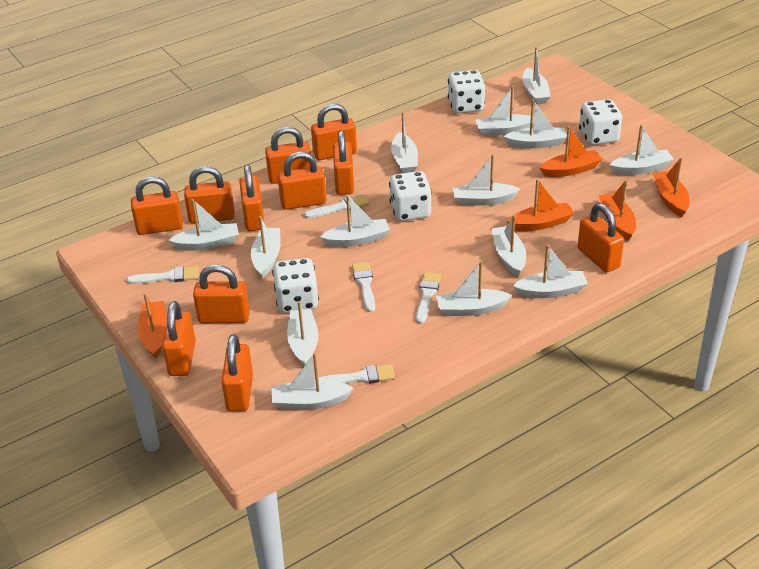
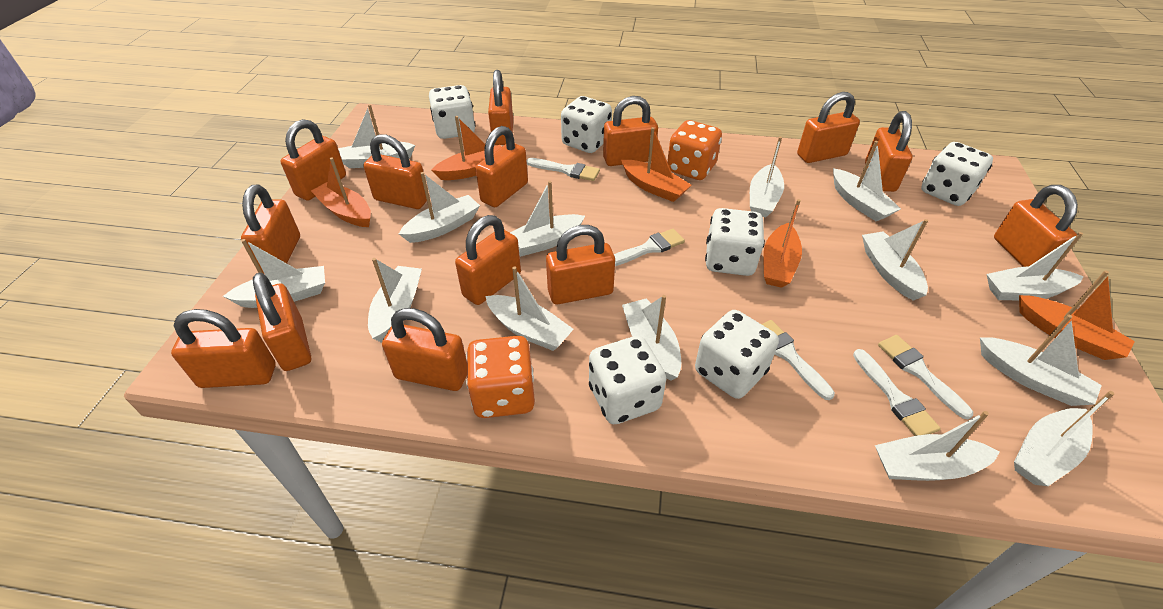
orange dice: none = 0 -> [466,336,535,418] [667,120,722,180] = 2
orange padlock: [131,177,183,235] [162,301,196,376] [184,166,235,223] [193,264,250,323] [221,334,253,412] [239,165,265,231] [265,127,311,184] [278,152,327,210] [311,104,357,160] [333,130,354,195] [578,203,624,273] = 11 -> [171,309,276,388] [241,185,300,273] [253,273,311,371] [281,119,346,201] [363,134,427,209] [382,308,467,391] [455,215,521,305] [475,126,528,207] [488,70,513,145] [546,225,615,305] [603,96,658,166] [797,92,860,163] [865,111,913,192] [994,185,1078,267] = 14
white dice: [272,258,319,313] [389,171,432,221] [448,70,485,113] [579,99,622,145] = 4 -> [429,85,475,139] [561,96,612,153] [589,336,666,424] [695,310,779,399] [705,208,765,276] [921,142,993,206] = 6

